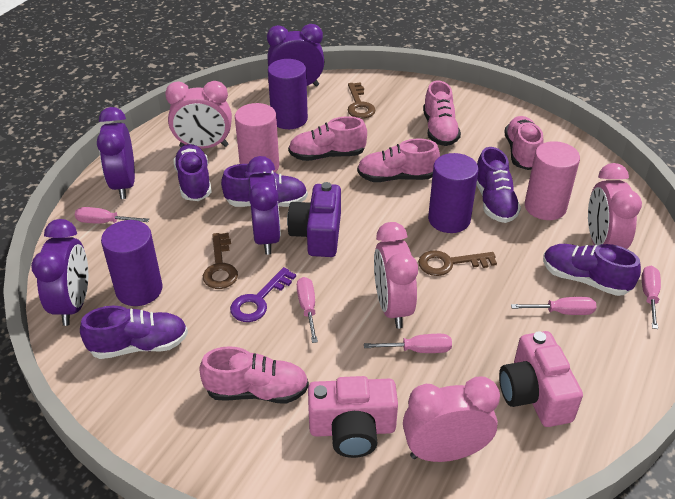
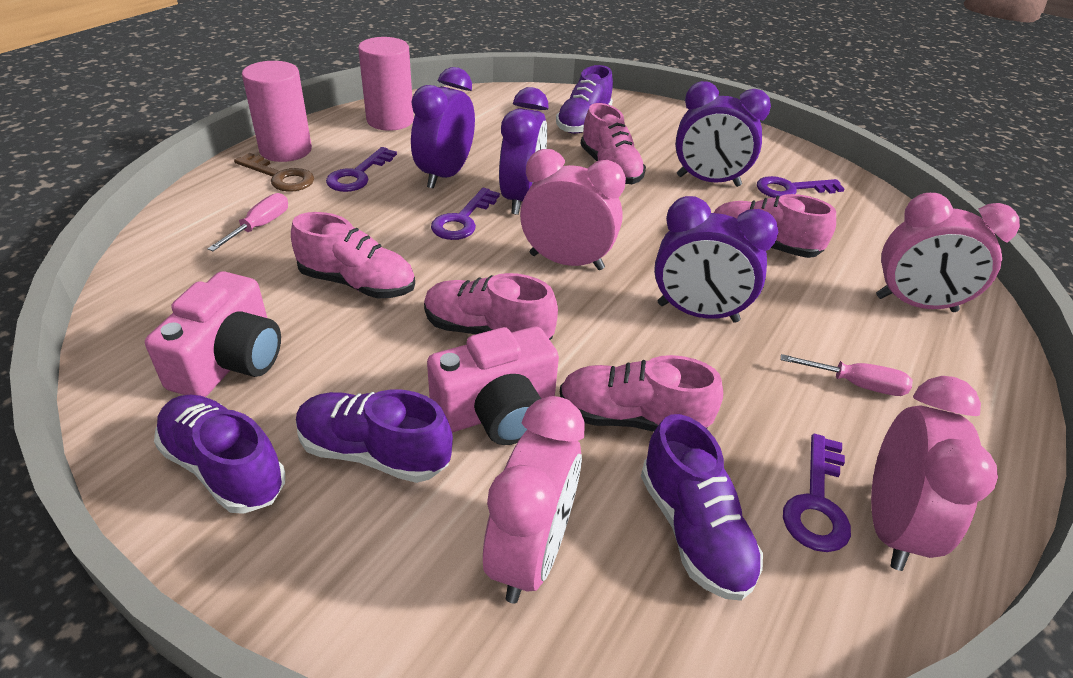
brown key: [203,233,238,289] [348,82,375,119] [418,250,497,276] = 3 -> [234,153,314,192] = 1
pink screwdriver: [75,207,149,224] [297,277,318,343] [364,334,452,353] [511,297,597,315] [642,266,661,329] = 5 -> [207,193,288,251] [781,354,913,396] = 2
purple camera: [287,182,341,257] = 1 -> none = 0
purple cylinder: [101,220,163,306] [268,59,308,129] [428,153,479,233] = 3 -> none = 0
purple key: [230,267,296,322] = 1 -> [326,147,397,192] [431,188,500,240] [757,176,845,198] [783,434,851,552] = 4
purple shoe: [80,306,188,359] [173,144,212,201] [221,164,308,207] [476,147,521,223] [543,244,641,296] = 5 -> [154,394,285,514] [296,389,453,483] [556,65,613,134] [641,414,763,601] = 4

